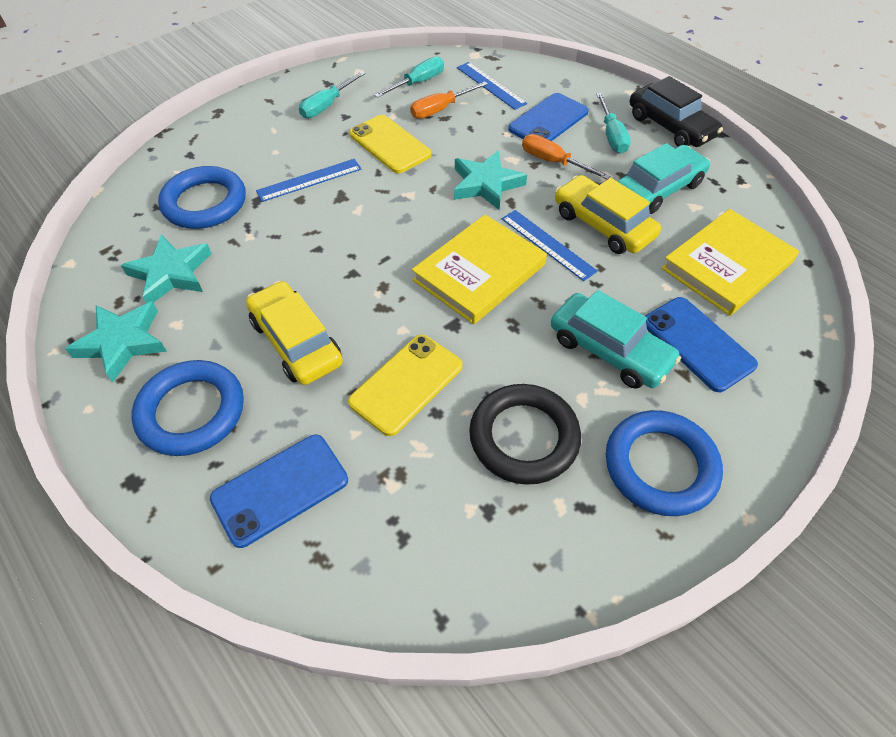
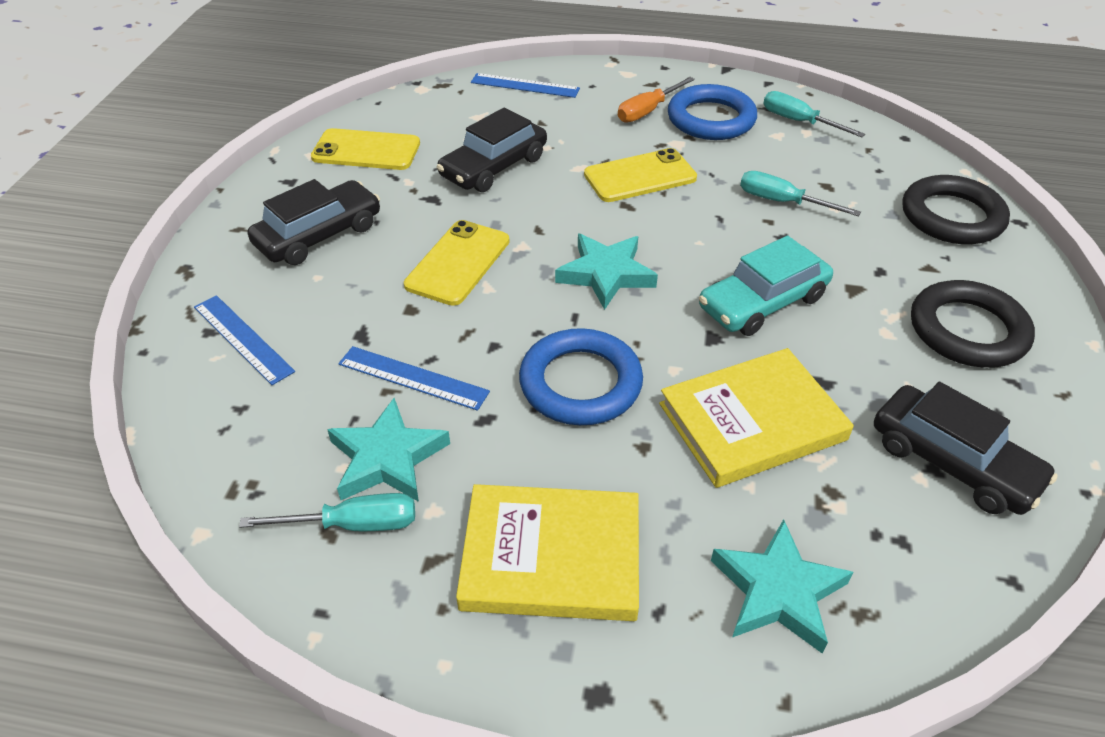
black car: [629,76,723,147] = 1 -> [248,179,380,265] [437,108,547,192] [874,382,1058,515] = 3
black ring: [469,384,581,485] = 1 -> [902,175,1010,244] [911,280,1035,368] = 2
blue phone: [210,435,348,548] [508,93,589,141] [645,297,758,392] = 3 -> none = 0
blue ring: [131,360,244,456] [158,166,246,229] [606,410,723,516] = 3 -> [519,328,643,425] [668,84,757,140] = 2
orange screwdriver: [410,81,488,119] [522,134,610,180] = 2 -> [618,77,695,123] = 1
turquoise car: [551,290,681,389] [617,143,710,214] = 2 -> [699,236,833,336] = 1
yellow car: [246,281,343,385] [555,175,661,254] = 2 -> none = 0
yellow phone: [348,335,462,436] [349,115,432,173] = 2 -> [311,128,420,170] [404,220,510,306] [584,148,697,202] = 3

